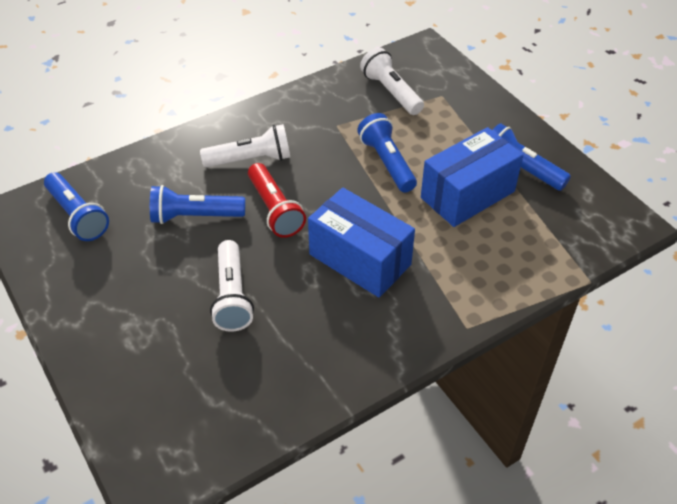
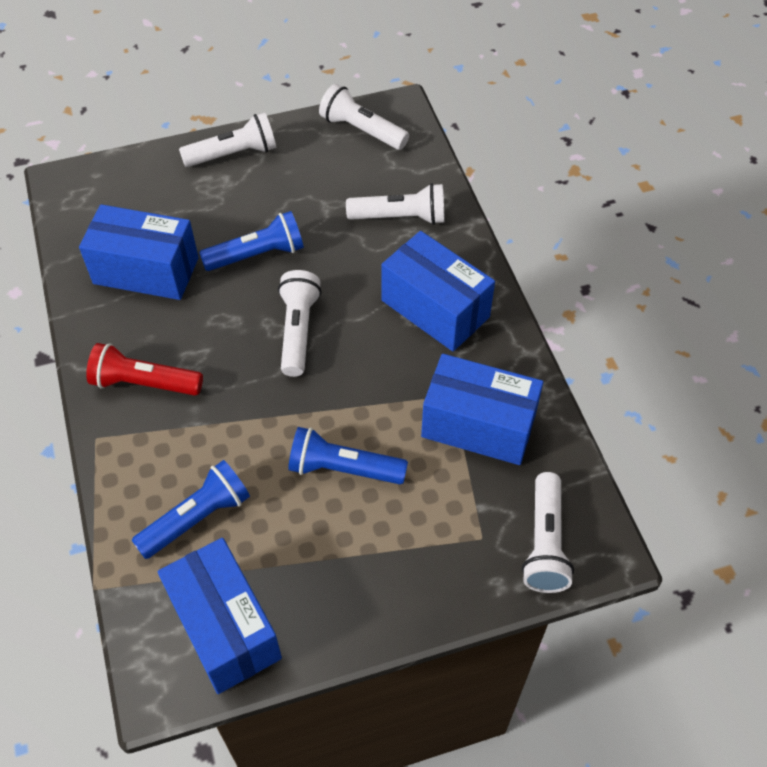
blue box: [308,188,415,297] [421,127,523,227] = 2 -> [79,204,199,300] [158,538,282,694] [382,231,495,351] [421,354,543,465] = 4
blue flashlight: [44,172,109,241] [150,185,245,224] [357,113,417,192] [492,123,571,191] = 4 -> [132,460,250,559] [199,211,304,271] [288,427,408,484] = 3
white flashlight: [200,124,290,167] [210,240,254,332] [360,47,424,115] = 3 -> [179,113,276,167] [278,270,322,377] [319,84,409,150] [346,183,445,225] [522,472,574,593] = 5

